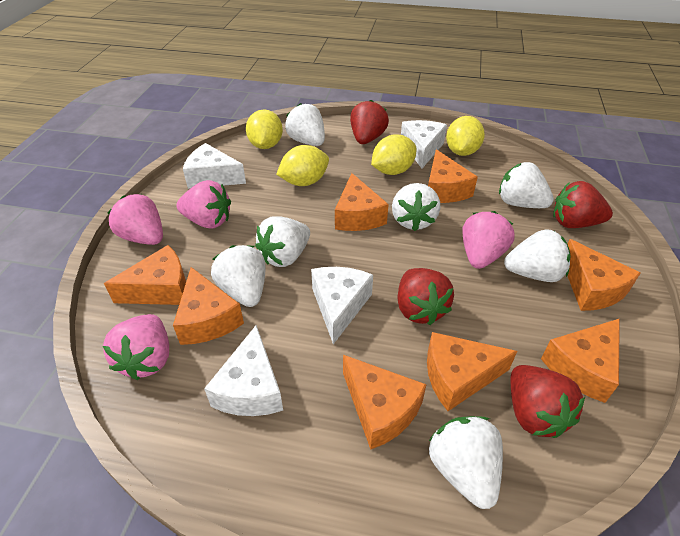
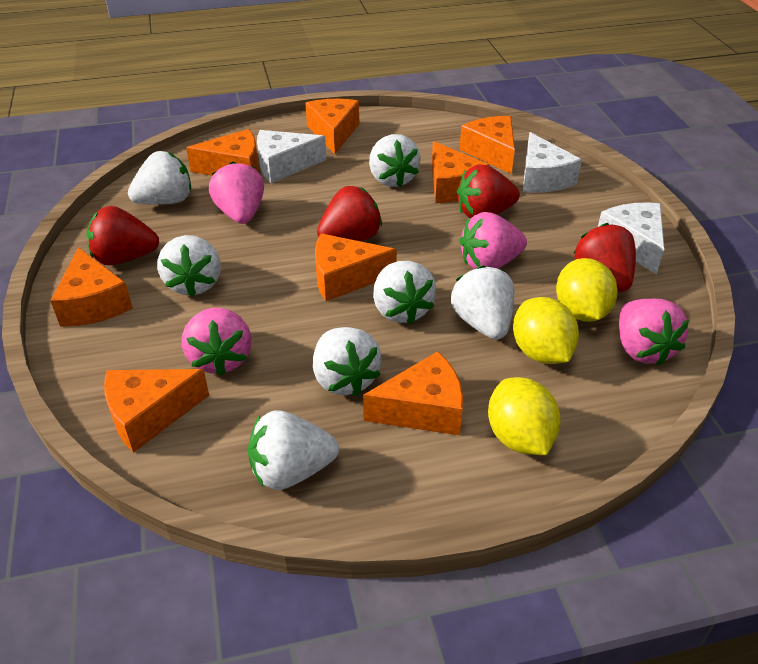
white cheese: [183,143,246,189] [204,325,283,416] [311,267,373,344] [401,120,447,168] = 4 -> [257,130,326,183] [523,132,582,193] [598,202,664,275] = 3
yellow lemon: [246,109,283,149] [276,145,329,186] [371,134,416,175] [446,116,485,156] = 4 -> [488,377,561,455] [513,297,579,364] [556,258,618,322] = 3

